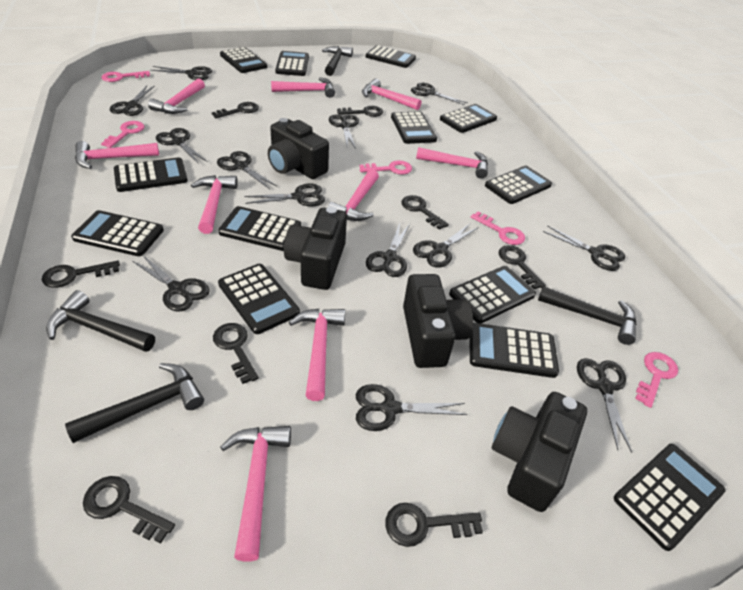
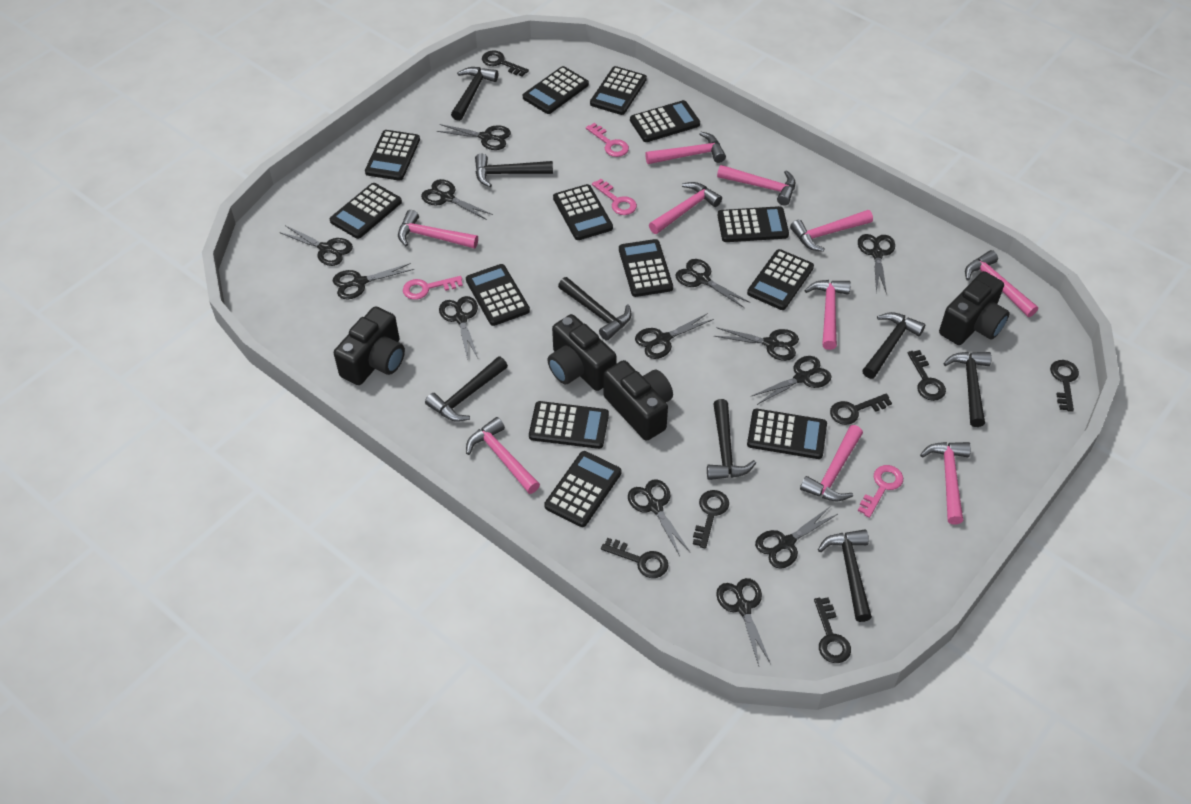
black hammer: [46,290,155,352] [65,363,204,443] [322,46,353,76] [538,286,637,345] = 4 -> [425,356,508,422] [451,67,498,121] [475,154,553,187] [558,277,631,341] [707,399,756,480] [818,530,872,622] [862,312,925,379] [943,352,992,427] = 8
black key: [42,260,120,288] [83,476,175,543] [212,102,259,118] [213,323,259,384] [337,106,383,117] [385,503,483,547] [401,195,449,230] [499,245,546,289] = 8 -> [482,50,529,76] [601,538,668,578] [693,490,729,548] [814,597,851,663] [830,394,892,425] [908,350,946,401] [1050,360,1079,412] = 7
pink hammer: [75,141,159,169] [148,78,205,114] [191,175,238,234] [220,426,291,562] [271,77,335,98] [289,309,345,401] [327,169,379,221] [362,79,421,110] [416,147,488,179] = 9 -> [398,210,478,249] [466,417,540,494] [645,132,726,164] [649,182,722,234] [717,165,796,206] [790,210,873,252] [800,425,863,502] [804,280,851,350] [920,442,971,525] [965,250,1038,317] = 10
pink key: [101,121,145,148] [102,71,150,82] [359,160,412,175] [471,212,525,245] [635,352,678,408] = 5 -> [403,276,463,300] [586,123,629,157] [592,179,637,215] [858,465,903,518] = 4

